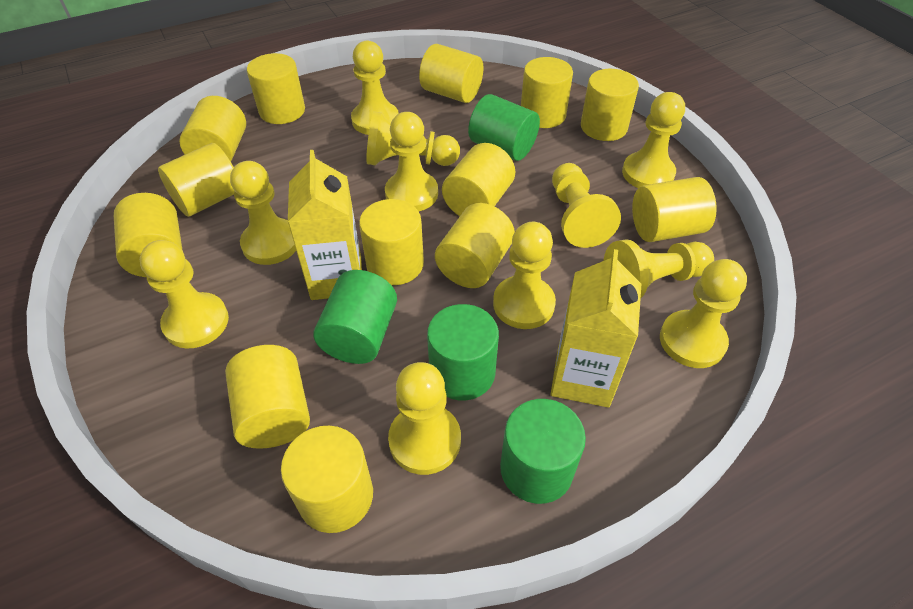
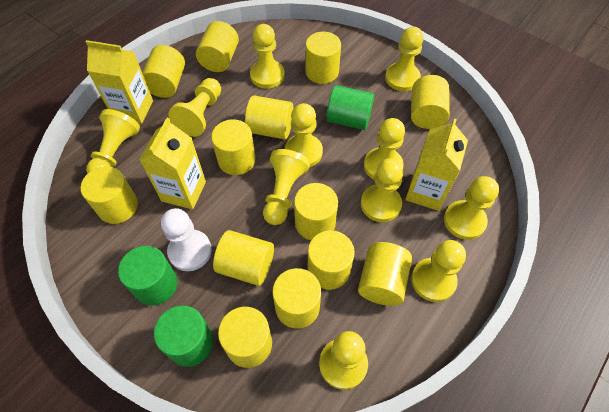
green cylinder: [313,270,397,364] [427,304,499,400] [468,94,540,161] [500,399,586,504] = 4 -> [118,246,177,306] [154,306,214,367] [326,85,374,130] = 3
white pawn: none = 0 -> [161,208,212,271] = 1
yellow carton: [288,150,362,300] [551,249,641,408] = 2 -> [85,40,153,124] [139,118,206,209] [405,118,468,211] = 3

